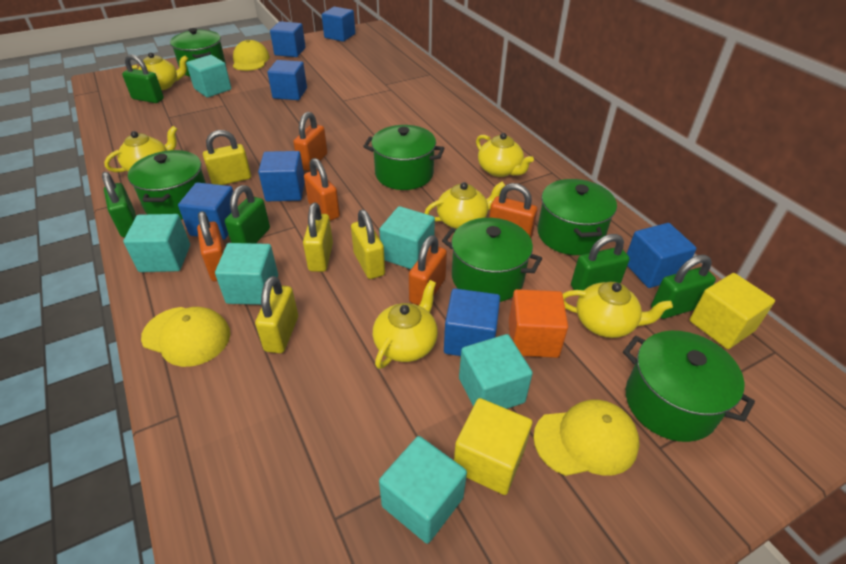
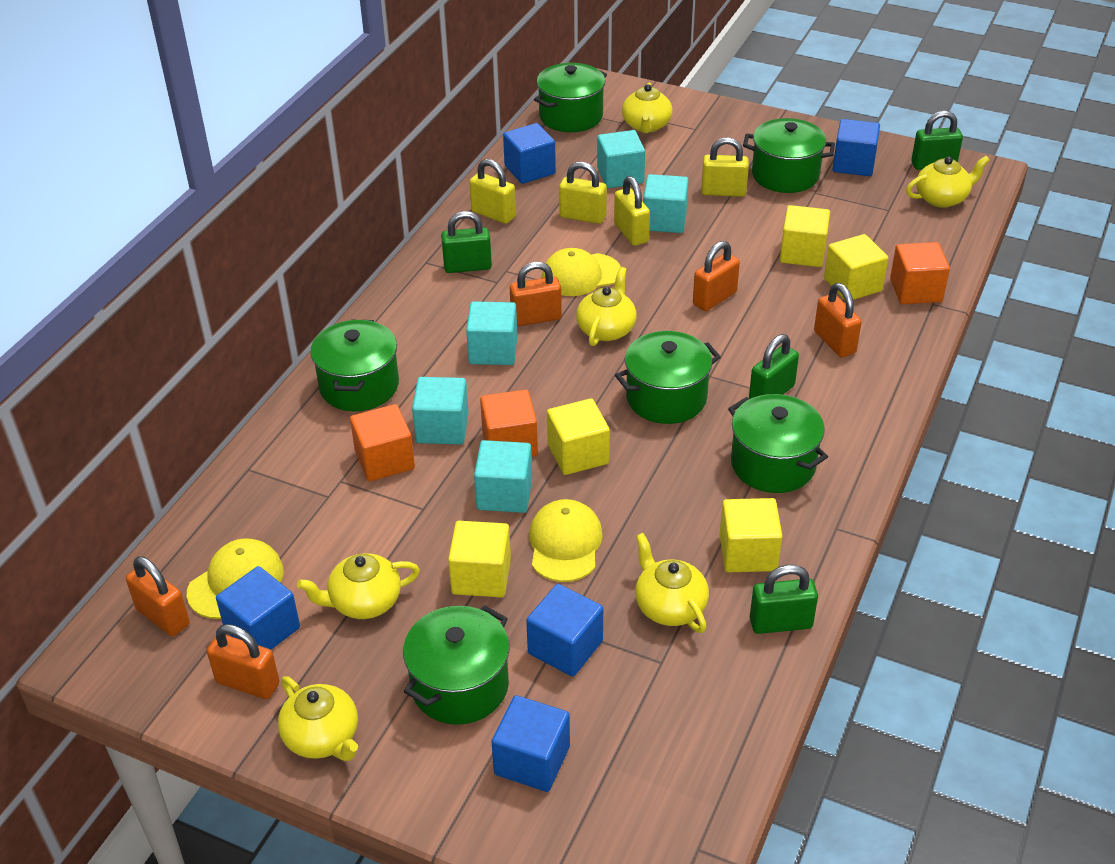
blue cube: [178,182,233,240] [258,151,305,201] [267,60,307,100] [270,21,306,57] [322,7,355,42] [444,288,500,356] [627,223,696,288] = 7 -> [216,566,300,650] [492,695,570,792] [503,123,556,184] [526,584,603,677] [833,119,880,176] = 5
green padlock: [102,172,136,237] [122,54,164,103] [225,185,270,243] [571,234,630,290] [651,255,716,319] = 5 -> [441,211,492,273] [749,334,799,399] [750,565,818,634] [911,111,963,170] = 4
orange cube: [509,289,568,358] = 1 -> [350,404,415,481] [480,390,538,457] [890,242,950,304] = 3
turquoise cube: [123,214,190,272] [186,55,231,98] [215,243,278,305] [379,206,435,269] [379,436,467,544] [459,334,533,409] = 6 -> [412,377,469,444] [466,301,518,365] [474,440,532,513] [597,130,645,188] [643,174,689,233] = 5
yellow cube: [454,398,532,495] [689,273,775,349] = 2 -> [448,521,511,597] [547,398,610,475] [720,498,782,572] [780,205,830,267] [824,234,888,300] = 5

